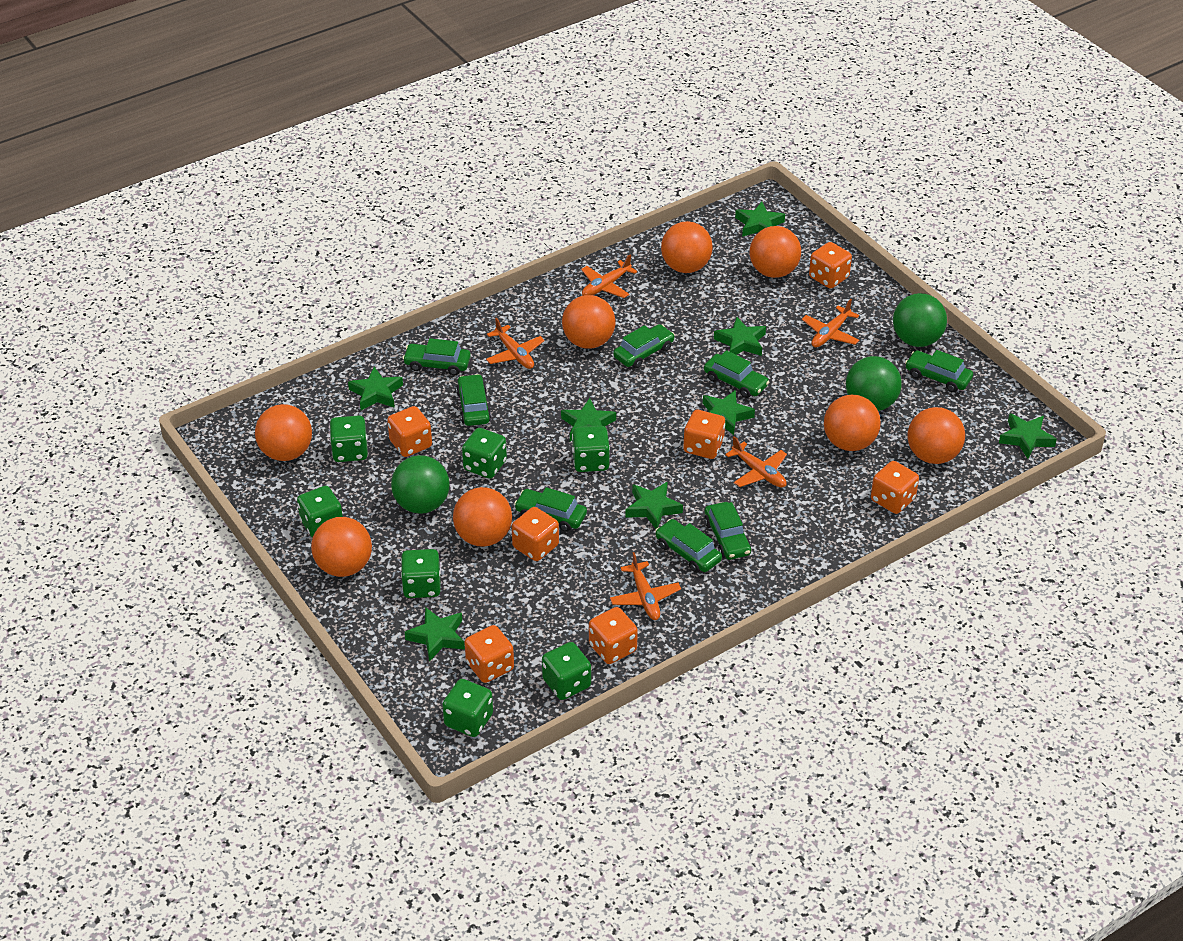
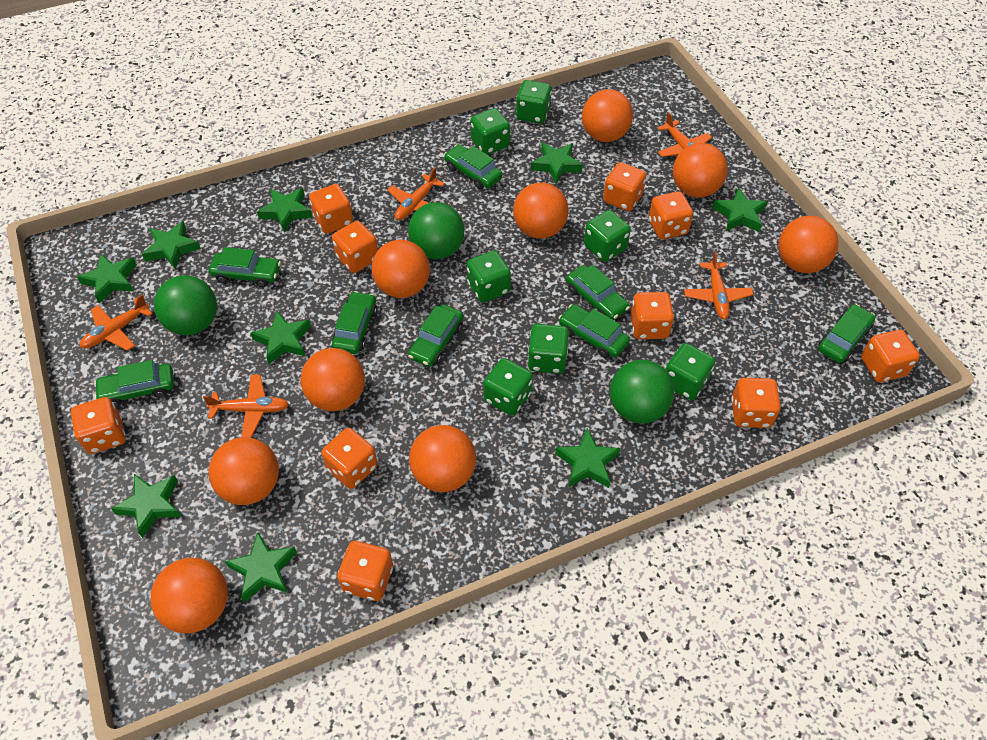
green star: [348,367,403,410] [405,607,465,661] [561,398,616,441] [625,482,683,529] [703,390,755,435] [714,316,766,356] [735,202,785,237] [999,413,1057,459] = 8 -> [77,254,137,304] [111,474,182,538] [142,221,201,270] [225,532,297,602] [251,311,311,364] [257,188,313,232] [531,142,583,184] [555,428,621,488] [712,187,768,232] = 9
orange ball: [255,404,312,461] [311,517,372,577] [453,487,512,547] [562,295,616,349] [661,221,713,273] [750,226,801,278] [824,395,881,451] [908,407,965,464] = 8 -> [151,558,228,634] [209,437,279,505] [301,348,365,411] [372,240,430,298] [409,425,476,492] [513,183,569,239] [582,89,633,142] [673,143,727,198] [779,216,839,273] = 9
orange dice: [387,406,432,457] [464,625,514,683] [512,507,559,561] [589,607,638,664] [683,410,725,459] [809,242,852,289] [871,461,919,514] = 7 -> [71,397,126,454] [309,184,353,234] [321,428,378,489] [332,221,378,273] [337,541,393,601] [603,162,646,211] [631,292,674,339] [648,191,693,239] [731,378,781,428] [861,330,920,382] = 10

